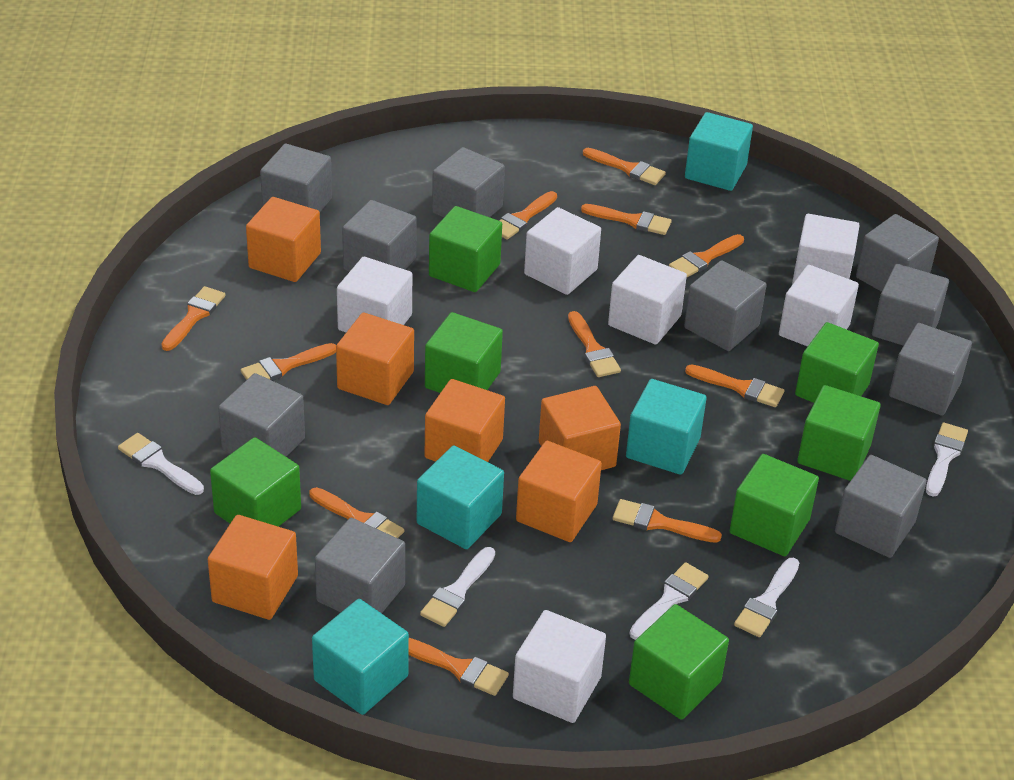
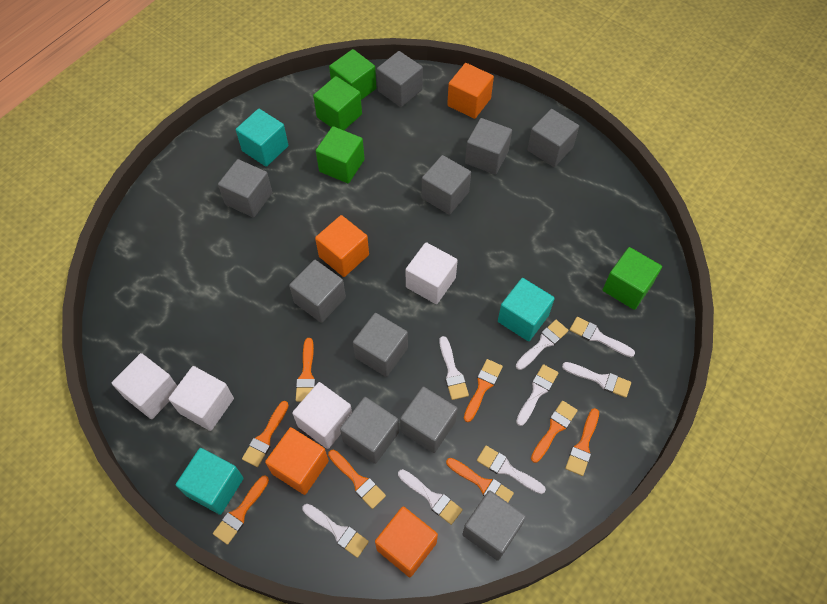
green cube: [210,437,301,527] [425,312,503,393] [429,206,502,292] [629,604,729,720] [730,454,819,556] [795,322,879,403] [797,385,881,481] = 7 -> [313,76,362,130] [316,126,365,183] [329,49,376,100] [603,247,662,310] = 4
orange brush: [161,286,225,351] [241,343,336,381] [310,487,404,538] [409,638,509,696] [499,191,557,240] [568,311,621,377] [581,204,672,235] [583,148,666,185] [612,499,722,543] [669,234,744,277] [685,365,784,407] = 11 -> [213,475,269,545] [242,401,289,467] [296,338,316,402] [328,450,386,509] [446,458,514,502] [464,359,503,422] [531,401,578,463] [565,408,599,476] = 8
orange cube: [208,515,298,620] [246,197,321,282] [336,313,414,405] [424,379,505,462] [516,441,602,542] [539,386,621,470] = 6 -> [265,427,329,495] [315,215,369,277] [375,506,438,577] [447,63,494,119] = 4
turquoise cube: [312,599,409,715] [417,445,504,549] [626,379,707,475] [685,112,753,191] = 4 -> [176,448,244,515] [236,109,288,167] [498,278,555,341] = 3
white brush: [118,433,204,495] [420,547,495,627] [630,562,709,640] [734,558,799,637] [926,422,968,496] = 5 -> [302,504,369,558] [398,469,463,525] [439,336,469,400] [477,446,546,494] [516,320,569,370] [516,364,558,426] [562,362,631,398] [570,317,635,357] = 8
white cube: [337,257,412,332] [513,610,606,723] [524,207,601,295] [608,255,687,345] [779,265,859,347] [792,214,860,285] = 6 -> [112,353,177,419] [168,366,234,431] [292,382,352,449] [405,242,458,304] = 4

